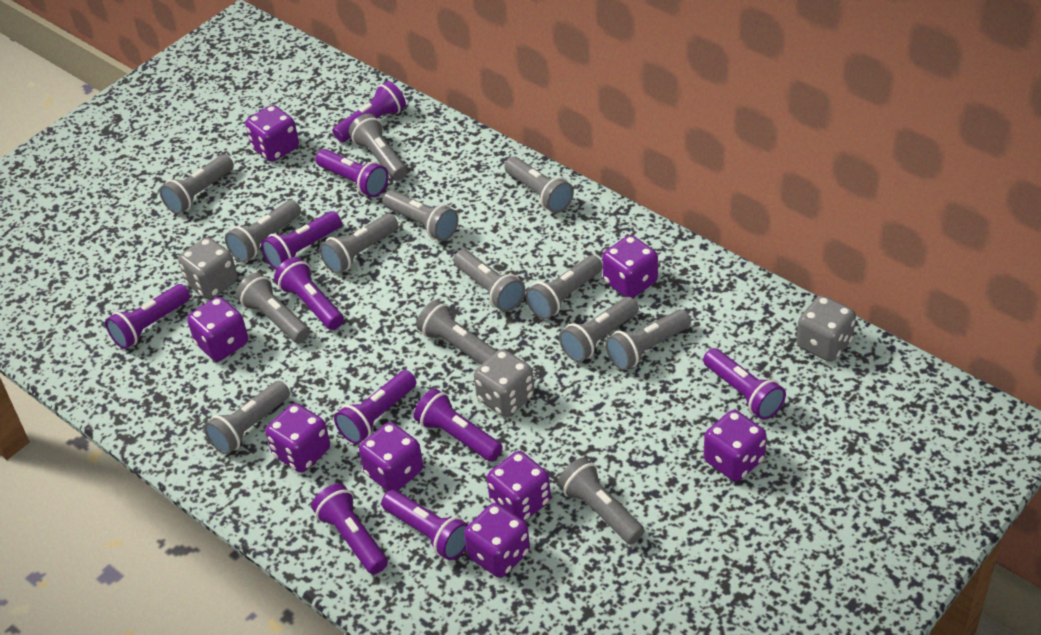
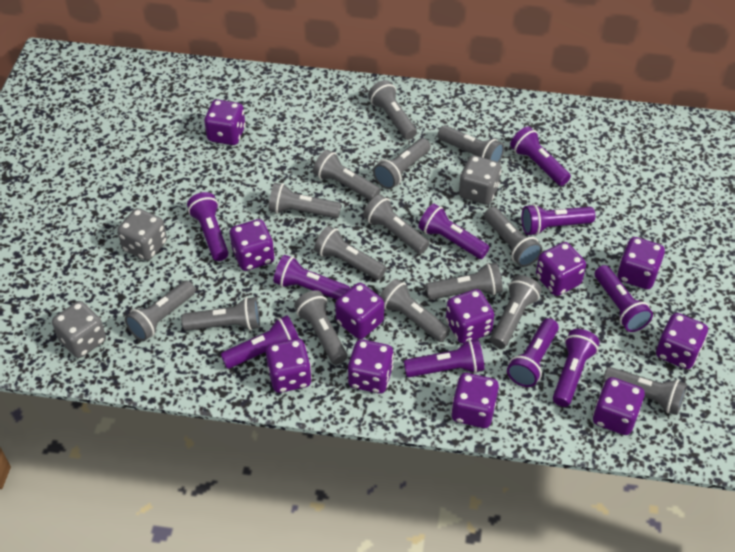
grey flashlight: [159,154,234,214] [204,381,290,455] [225,200,301,262] [236,273,310,343] [319,214,398,274] [349,114,408,181] [383,190,459,241] [416,300,497,365] [453,250,525,312] [504,157,574,213] [525,255,603,319] [557,457,644,544] [559,297,639,362] [605,309,691,370] = 14 -> [125,280,196,341] [181,297,260,331] [269,183,341,219] [294,290,347,365] [313,150,381,201] [314,226,386,280] [363,195,430,254] [368,80,417,140] [373,138,431,189] [380,279,450,342] [426,263,503,300] [438,125,504,162] [484,207,542,267] [490,275,541,348] [603,367,687,415] = 15
purple dice: [187,297,248,361] [245,105,299,162] [266,403,330,473] [359,422,423,491] [464,503,530,578] [487,451,551,522] [602,235,658,298] [704,410,767,481] = 8 -> [204,99,246,145] [230,219,275,271] [266,339,312,393] [335,283,384,339] [348,339,394,394] [446,289,494,344] [451,373,499,428] [536,242,586,296] [593,377,645,435] [617,237,665,289] [656,313,708,369] = 11

